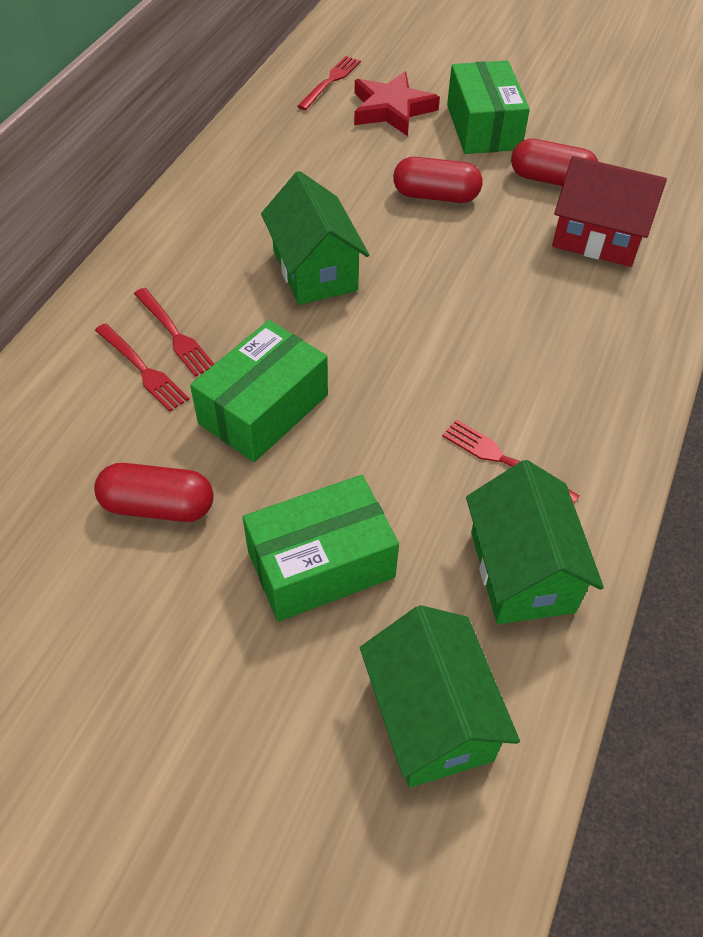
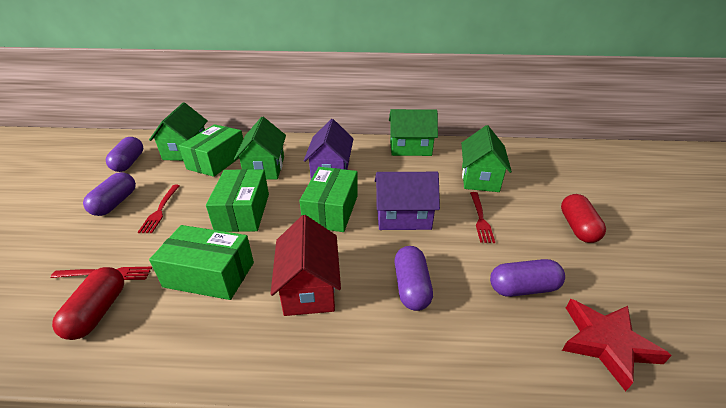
green box: [190,320,328,462] [243,475,399,622] [447,60,530,154] = 3 -> [149,225,254,300] [179,124,243,177] [206,169,269,232] [299,167,358,232] = 4
green house: [261,171,369,305] [360,605,520,787] [466,460,604,624] = 3 -> [149,102,208,161] [234,117,286,180] [389,109,438,156] [461,125,512,192] = 4
purple capsule: none = 0 -> [83,172,136,216] [106,137,143,172] [394,246,433,311] [490,259,565,297] = 4
purple house: none = 0 -> [303,119,353,179] [375,172,440,230] = 2
red capsule: [94,463,214,522] [393,157,482,203] [511,139,598,186] = 3 -> [52,267,124,340] [561,194,606,243] = 2
red fork: [95,323,189,412] [134,288,214,377] [297,56,361,110] [442,419,580,504] = 4 -> [51,267,152,280] [138,185,180,233] [470,192,495,243] = 3

